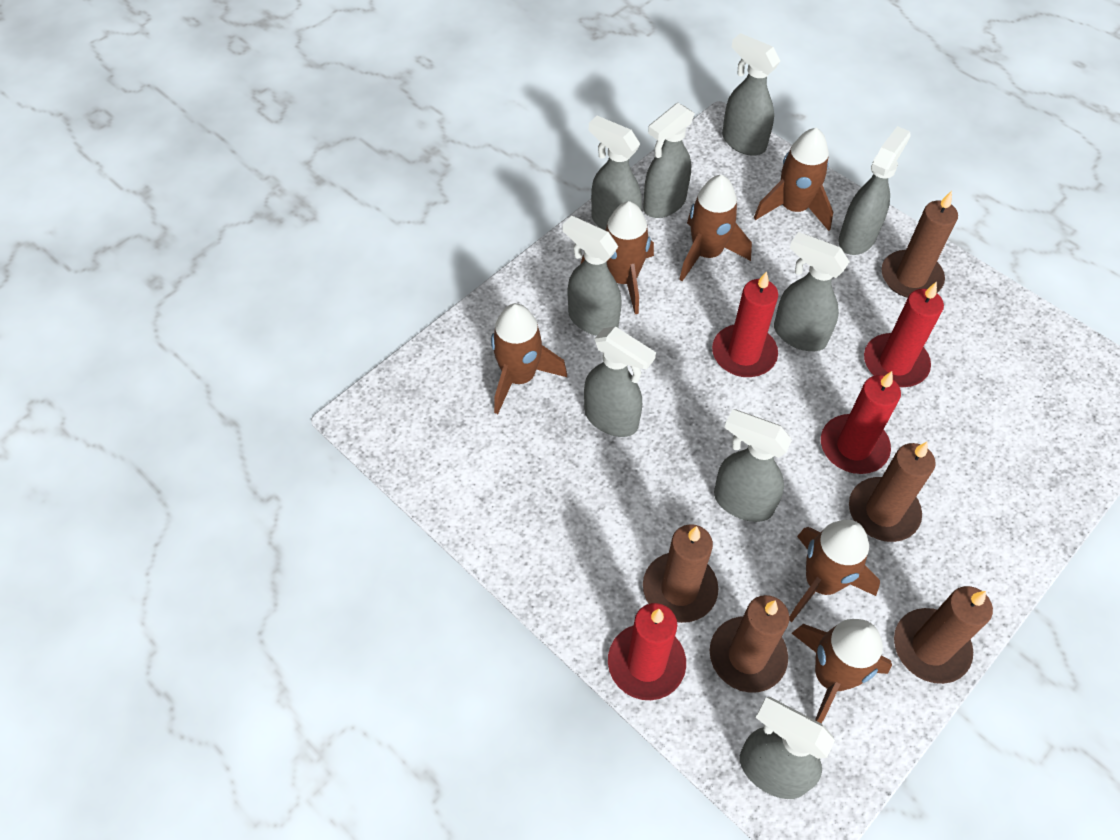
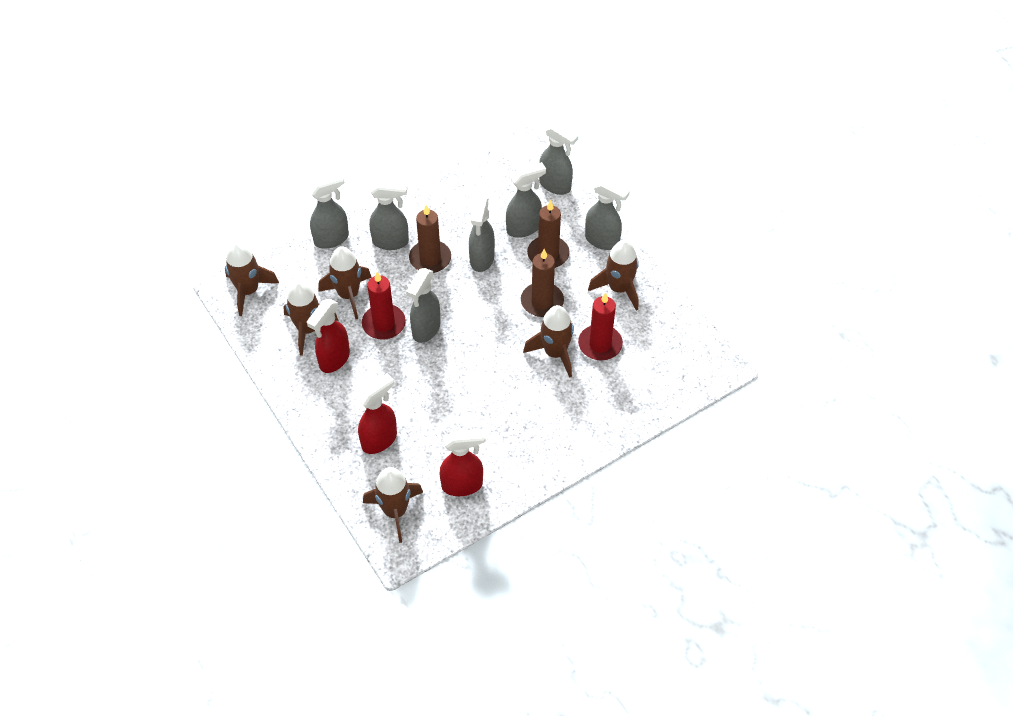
brown candle: [643,524,718,623] [710,595,789,693] [849,442,935,542] [882,191,958,298] [894,586,993,684] = 5 -> [409,205,451,273] [521,249,564,317] [527,200,570,268] = 3
grey spray bottle: [563,215,622,336] [584,326,656,437] [589,116,642,230] [643,103,695,218] [714,409,792,522] [722,33,780,156] [740,697,835,799] [774,232,849,351] [838,126,911,255] = 9 -> [308,173,349,249] [369,180,409,250] [406,268,440,343] [469,197,495,272] [506,162,546,238] [539,122,579,195] [585,178,630,250] = 7
red candle: [608,603,686,700] [712,271,778,377] [821,371,901,474] [864,282,944,387] = 4 -> [362,272,406,340] [578,293,623,360] = 2
red spray bottle: none = 0 -> [307,299,350,373] [357,374,397,454] [440,429,486,496] = 3

